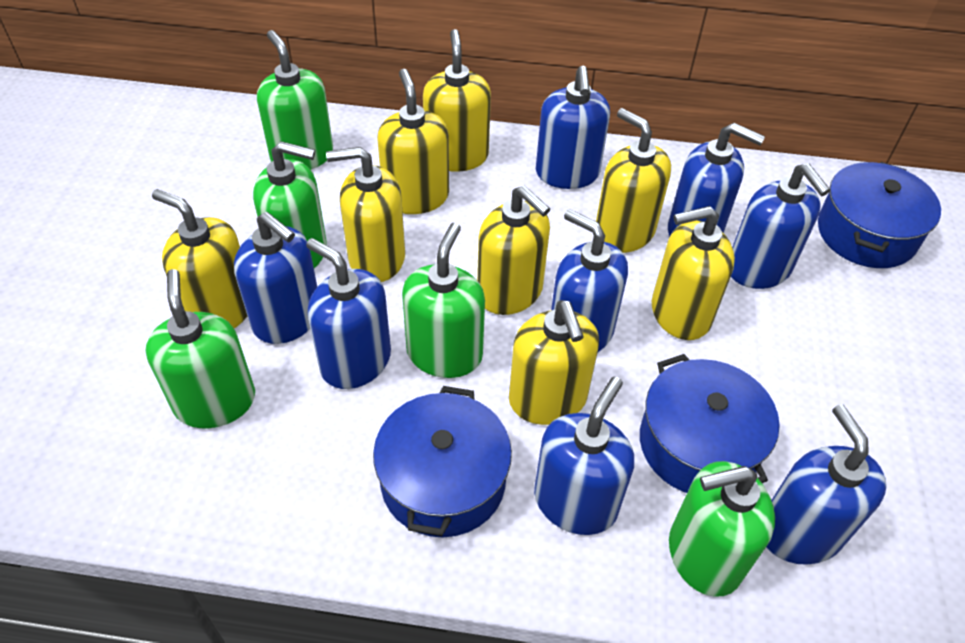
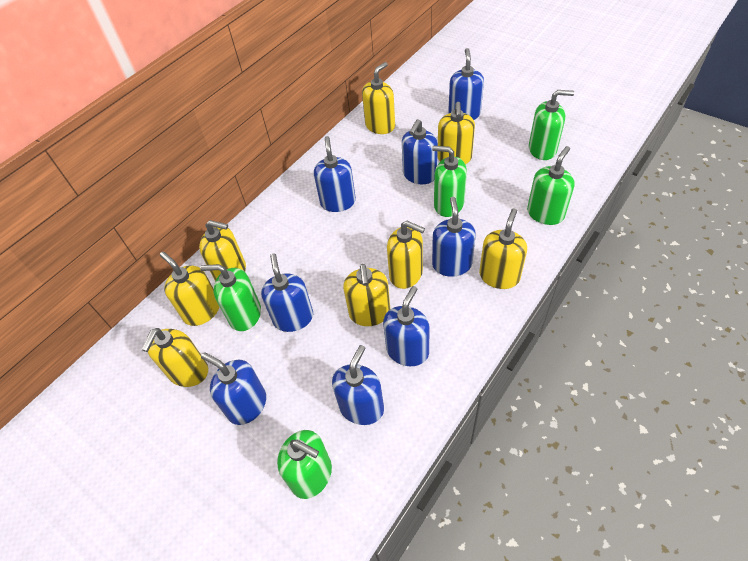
blue pot: [373,386,512,537] [640,354,780,493] [818,162,941,268] = 3 -> none = 0

